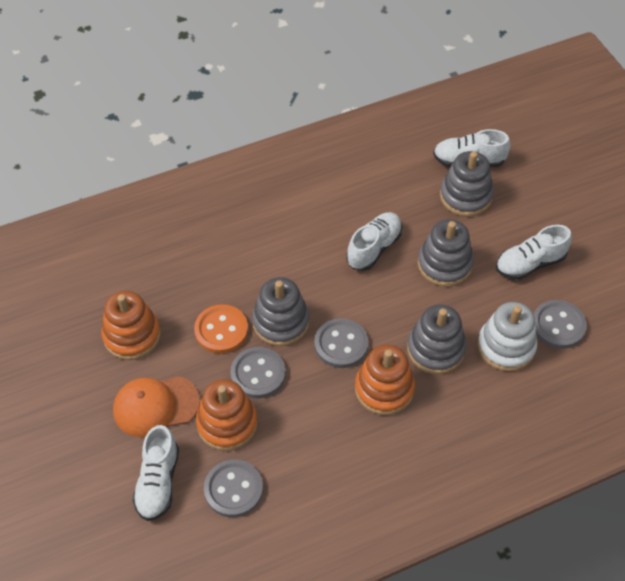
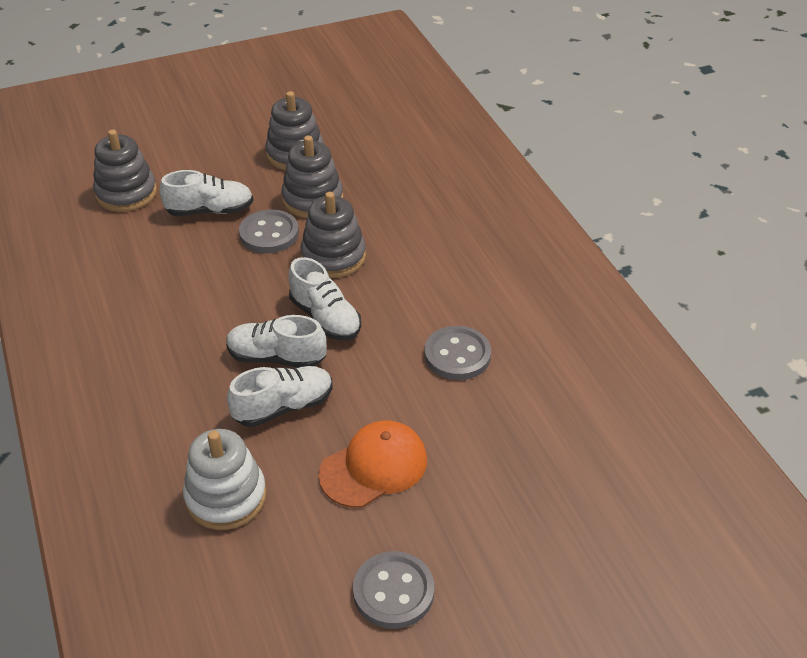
grey button: [204,459,263,518] [230,347,286,398] [314,318,368,368] [533,300,587,349] = 4 -> [239,209,299,253] [353,551,434,629] [424,326,491,380] = 3
orange button: [194,304,248,354] = 1 -> none = 0
orange stacking toy: [101,291,161,360] [196,379,258,451] [355,344,415,415] = 3 -> none = 0

